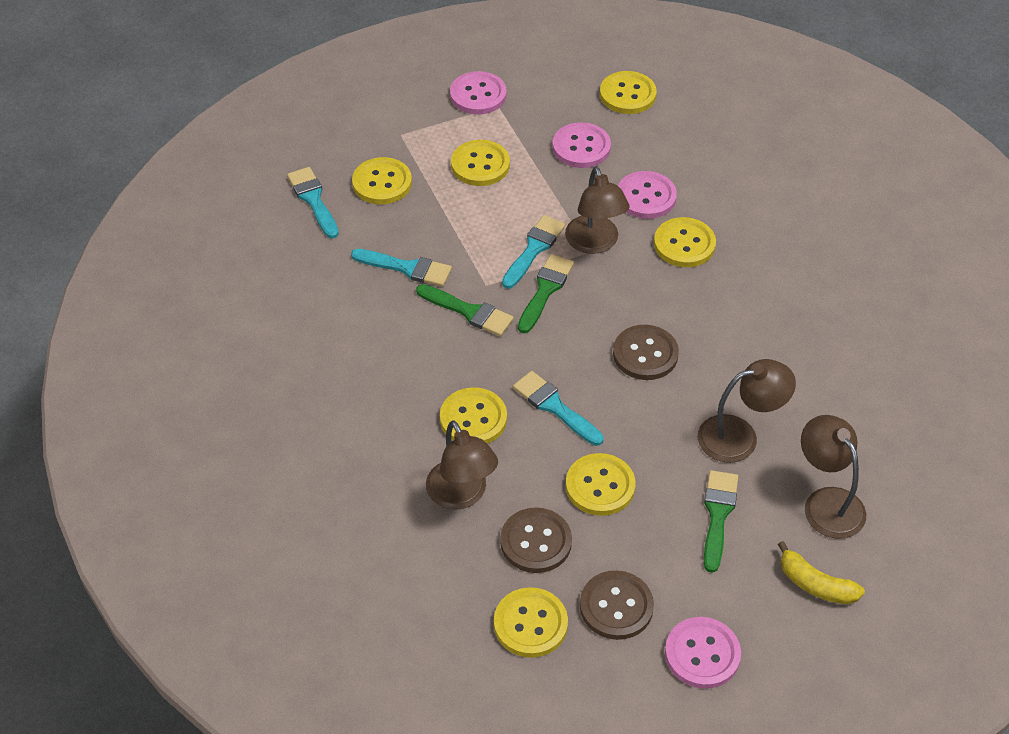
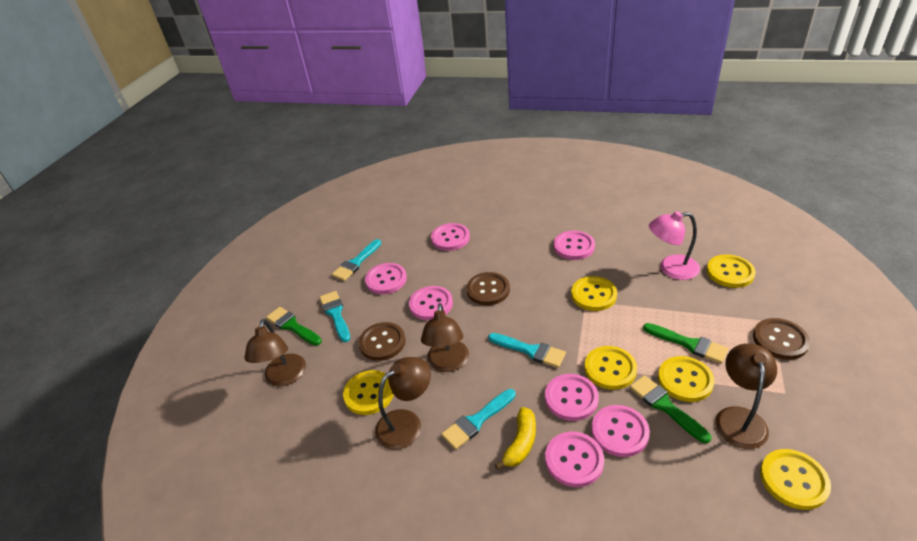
pink button: [450,71,506,114] [553,122,611,168] [618,171,677,219] [665,617,741,689] = 4 -> [365,263,407,294] [409,286,453,320] [431,223,470,251] [545,374,599,421] [545,432,604,487] [554,231,595,260] [591,405,650,457] = 7
pink lamp: none = 0 -> [649,211,700,280] = 1
yellow button: [352,157,412,204] [440,387,507,444] [451,140,510,186] [494,587,568,658] [566,453,635,516] [600,71,657,114] [654,217,716,267] = 7 -> [343,370,394,415] [571,276,617,311] [585,346,637,390] [658,356,714,402] [707,254,756,288] [760,449,831,510] = 6

